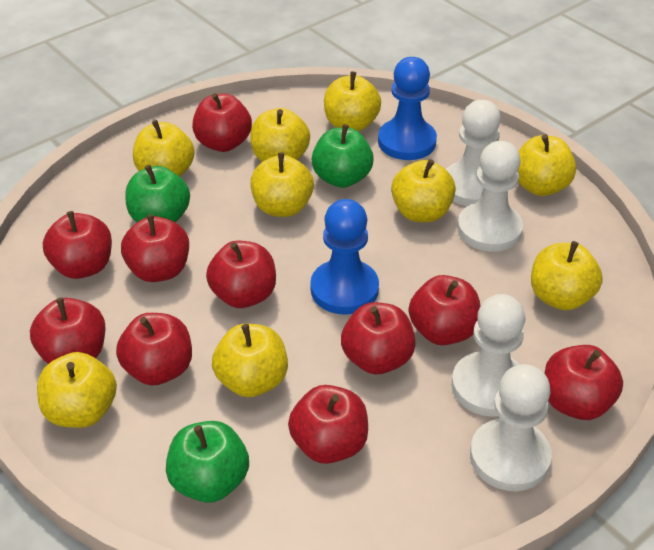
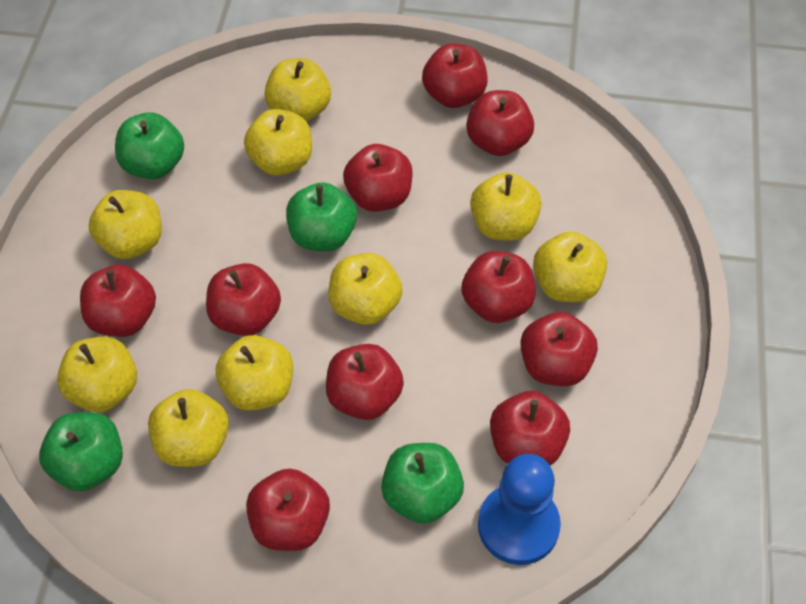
blue pawn: [311,199,379,315] [378,57,437,160] = 2 -> [478,454,561,565] = 1
green apple: [125,165,190,222] [166,421,249,503] [312,124,374,188] = 3 -> [39,412,123,491] [115,112,184,179] [286,182,357,251] [381,443,464,524] = 4
white pawn: [446,100,501,206] [451,294,525,417] [457,141,523,252] [470,364,552,491] = 4 -> none = 0

